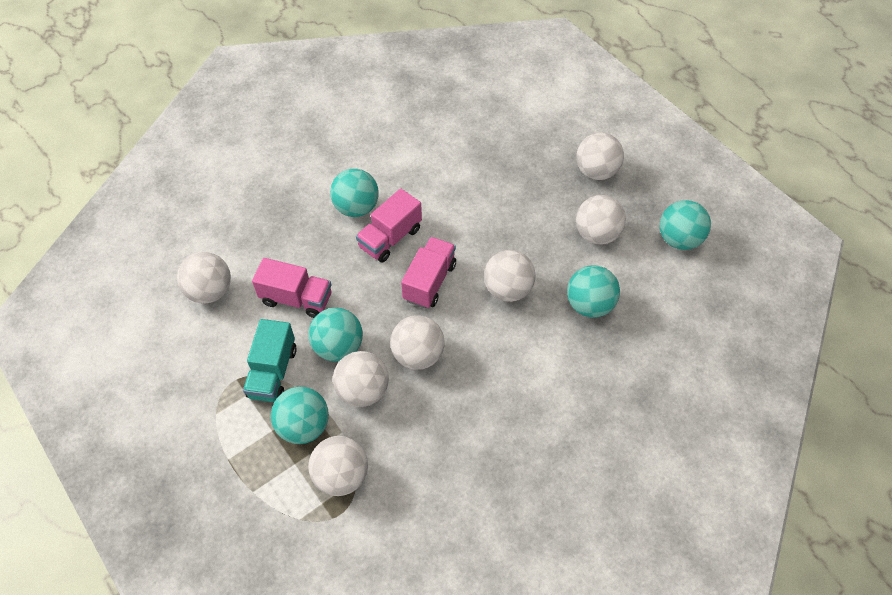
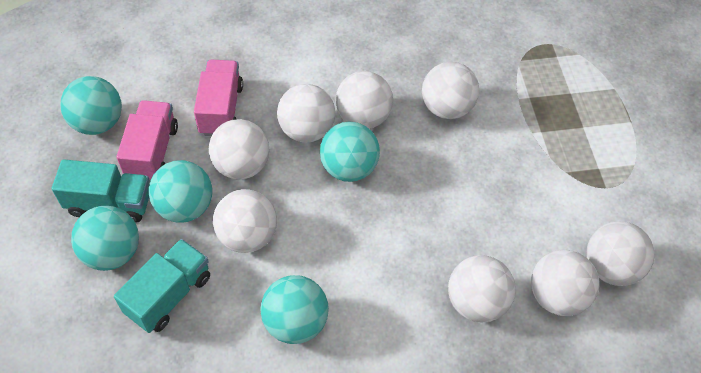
pink truck: [252,258,331,318] [356,189,422,263] [401,237,456,309] = 3 -> [116,100,178,181] [194,60,243,136] = 2
turquoise truck: [243,319,297,402] = 1 -> [52,159,150,223] [114,239,210,333] = 2
white ball: [177,252,231,304] [308,436,368,496] [333,351,389,407] [390,315,445,370] [484,250,536,302] [576,133,624,180] [576,195,626,244] = 7 -> [209,119,270,179] [213,189,277,253] [277,84,335,142] [336,71,393,129] [422,62,479,119] [448,255,516,323] [531,250,599,316] [586,221,655,286] = 8

